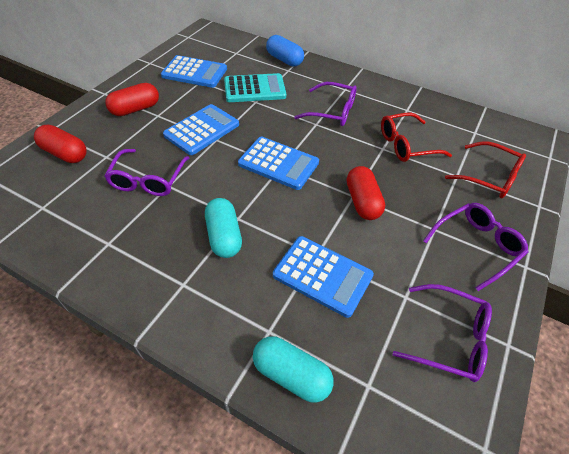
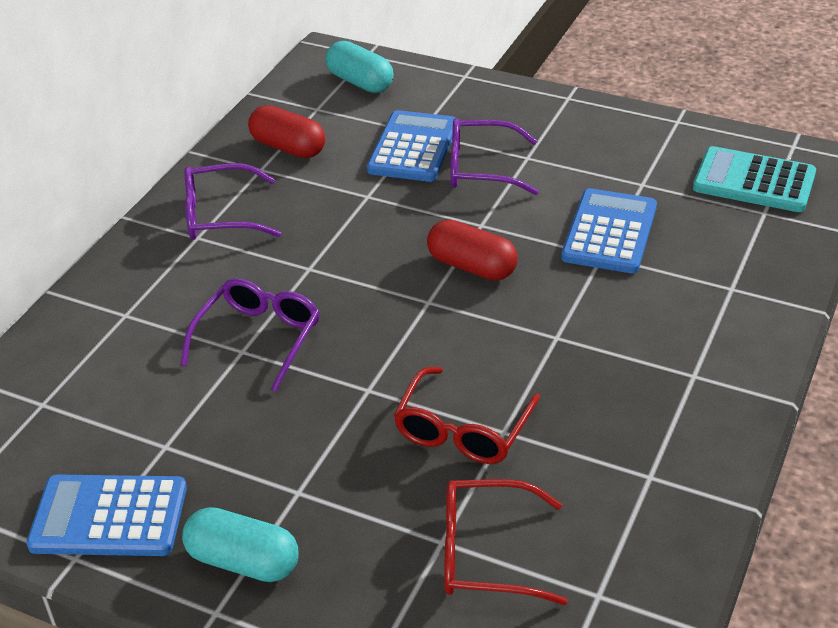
blue calculator: [161,55,227,88] [163,104,239,155] [238,137,319,190] [273,236,374,318] = 4 -> [26,474,187,556] [367,110,455,182] [561,188,657,273] = 3
blue capsule: [266,35,304,67] = 1 -> none = 0
purple glasses: [104,149,189,196] [294,82,357,126] [393,284,492,382] [423,203,529,291] = 4 -> [180,278,320,392] [185,163,281,240] [451,118,539,195] = 3
red capsule: [34,125,87,163] [105,83,159,116] [347,166,385,220] = 3 -> [248,105,325,158] [427,220,518,281] = 2

